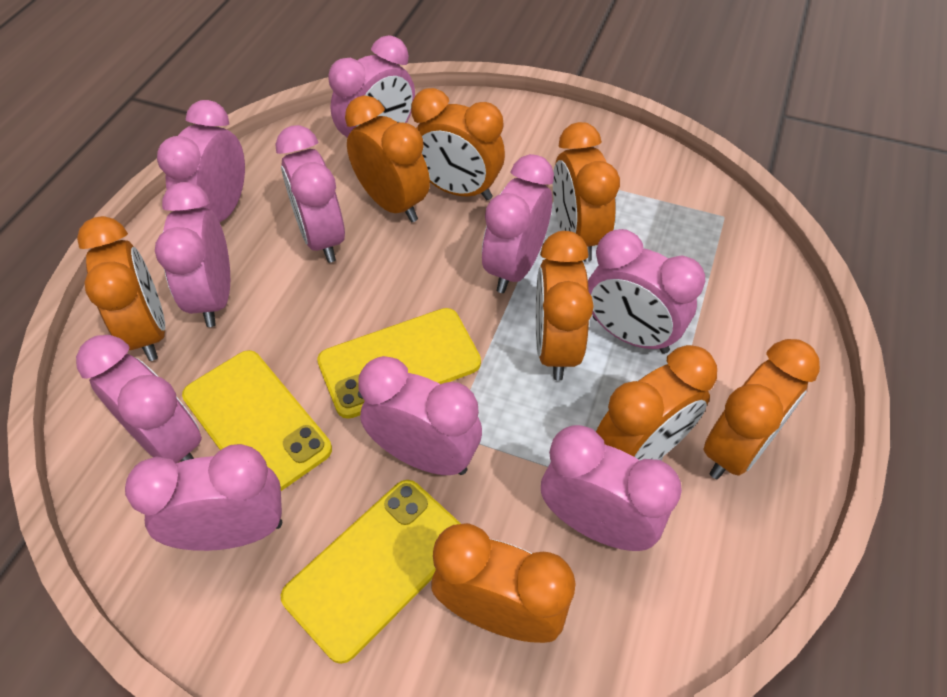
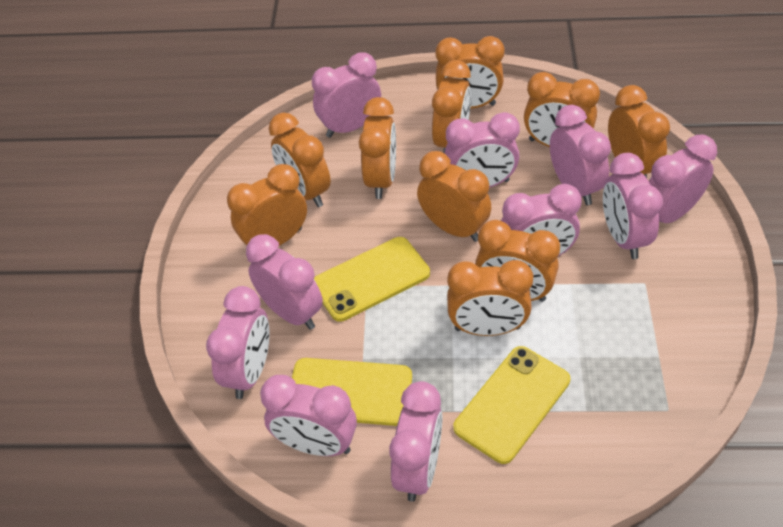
orange clock: [77,216,165,361] [345,95,430,222] [411,88,505,200] [432,523,576,643] [536,231,594,381] [553,122,620,261] [596,345,717,460] [703,339,820,479] = 8 -> [227,164,307,246] [269,113,331,207] [359,97,396,199] [417,151,491,242] [432,60,471,153] [435,36,505,109] [447,260,533,336] [475,220,560,302] [524,72,600,147] [608,85,670,178] = 10

